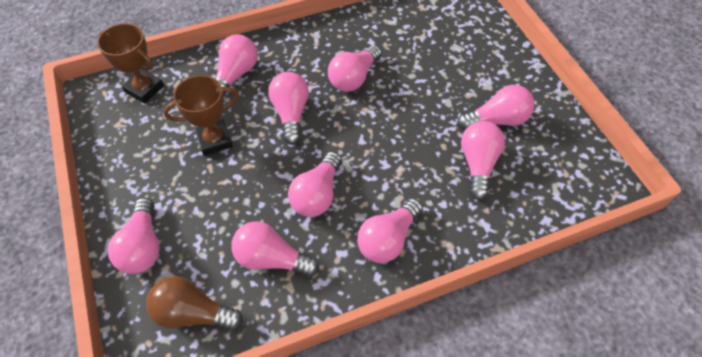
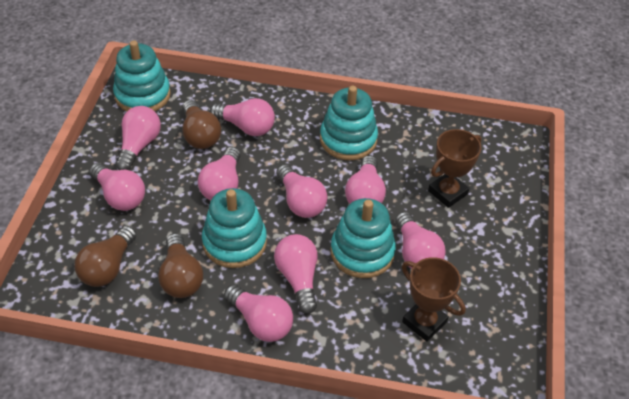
brown light bulb: [146,276,243,330] = 1 -> [75,226,137,287] [158,233,203,298] [182,100,221,149] = 3
turquoise stacking toy: none = 0 -> [113,40,171,112] [202,188,267,268] [320,86,378,160] [330,198,396,278] = 4

